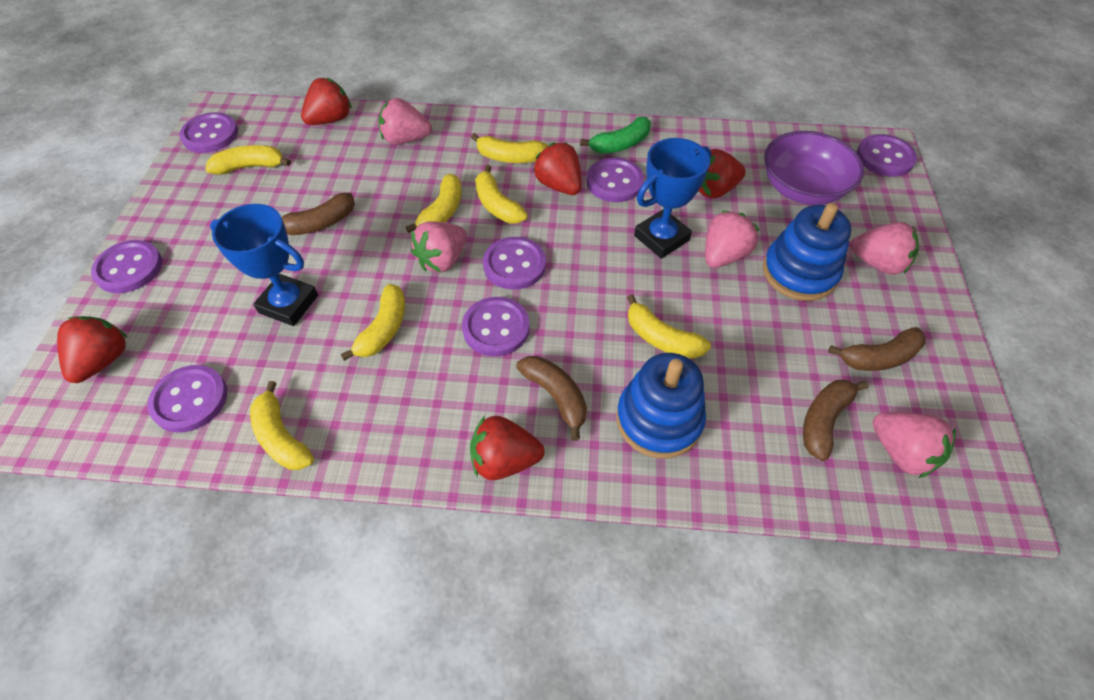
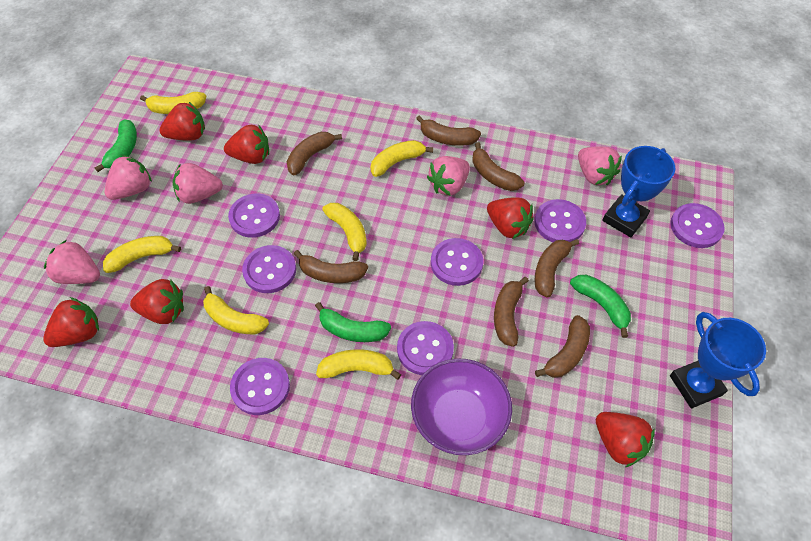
blue stacking toy: [616,353,706,459] [763,203,851,301] = 2 -> none = 0
brown banana: [281,193,355,235] [516,356,587,441] [803,380,869,461] [828,327,926,371] = 4 -> [287,132,342,175] [294,250,368,283] [416,115,481,146] [472,142,525,191] [494,277,529,347] [535,239,579,298] [535,315,590,378] = 7
green banana: [580,117,651,154] = 1 -> [95,119,137,172] [315,302,391,342] [570,275,631,338] = 3
red strawberry: [57,316,128,383] [301,78,352,125] [470,416,545,480] [533,142,582,195] [699,149,746,198] = 5 -> [43,297,99,347] [130,279,184,324] [159,102,205,141] [224,125,269,164] [487,197,534,239] [596,412,655,467] = 6
yellow banana: [205,145,291,175] [250,381,314,470] [341,284,405,361] [406,174,462,233] [471,133,548,163] [475,165,528,223] [627,294,711,359] = 7 -> [103,236,181,273] [140,92,206,114] [203,286,269,334] [316,349,401,380] [322,203,367,261] [370,140,433,177] = 6

